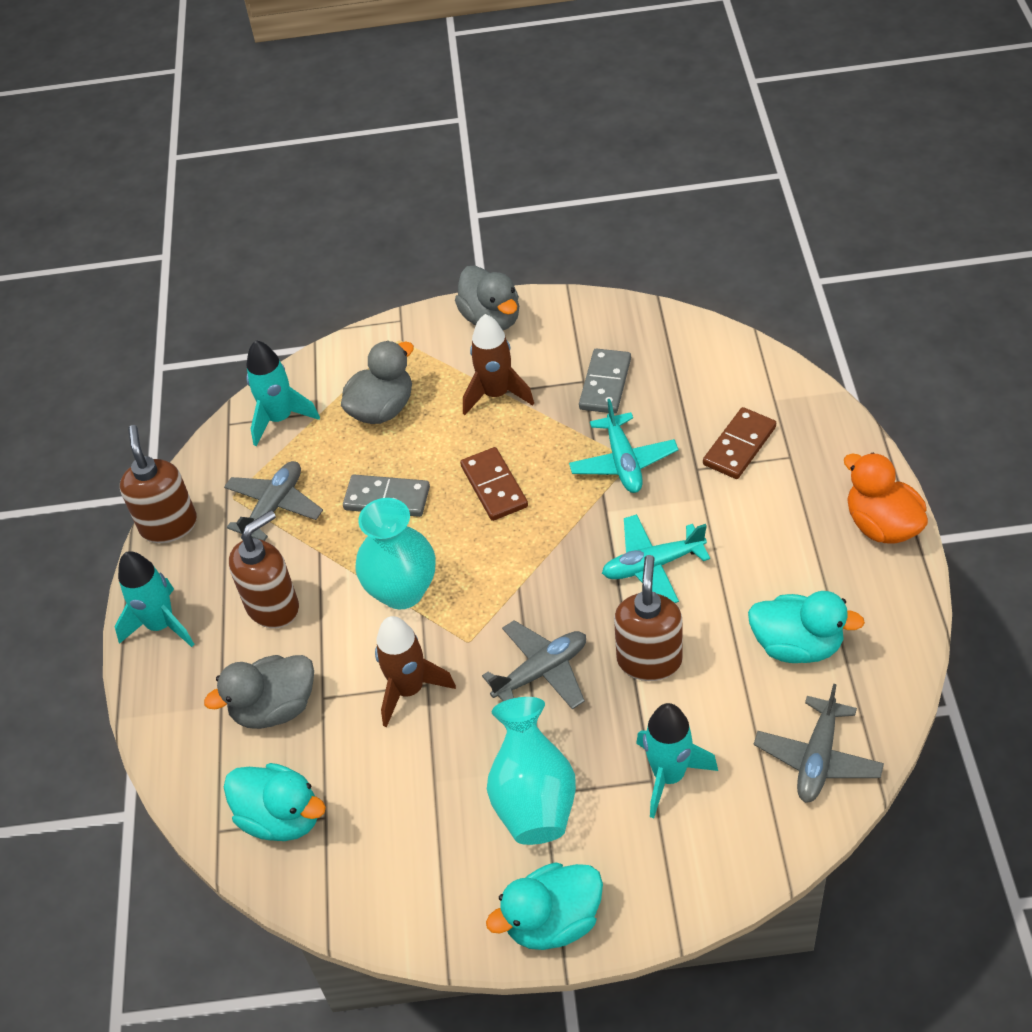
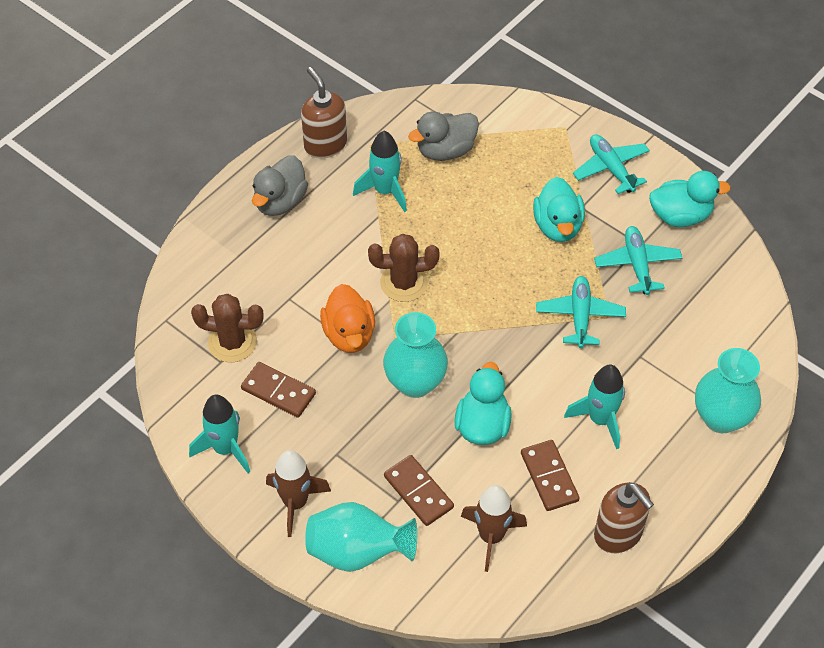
brown cactus: none = 0 -> [191,294,264,362] [368,234,439,302] = 2
brown domino: [460,447,528,521] [703,407,776,479] = 2 -> [241,362,316,418] [384,455,454,526] [521,440,580,511] = 3
brown soap dispenser: [120,425,197,543] [229,510,299,628] [614,555,683,681] = 3 -> [301,67,347,158] [594,482,654,553] = 2
grey domino: [343,475,430,517] [579,348,631,414] = 2 -> none = 0
grey duck: [204,655,314,729] [341,341,414,424] [455,266,519,330] = 3 -> [252,156,308,216] [408,112,479,161] = 2
grey plane: [224,461,323,541] [482,620,586,709] [754,683,884,803] = 3 -> none = 0
turquoise plane: [569,399,678,493] [602,514,710,603] = 2 -> [536,276,626,348] [573,134,650,194] [594,226,682,295] = 3
turquoise vase: [355,498,436,609] [487,697,576,845] = 2 -> [305,502,417,572] [383,312,448,398] [695,348,761,433] = 3

